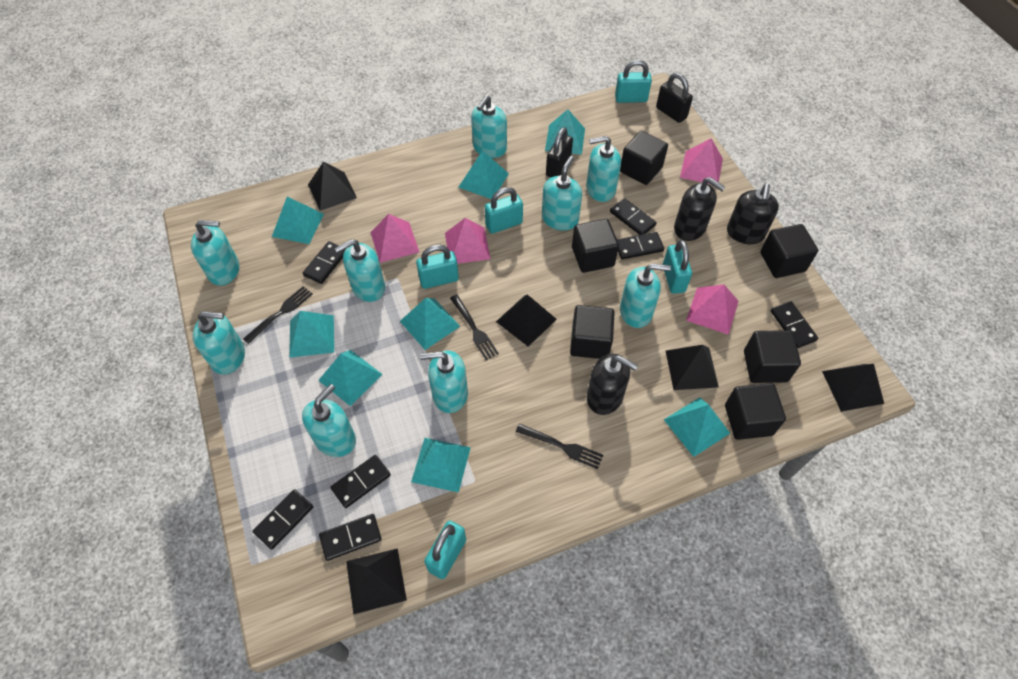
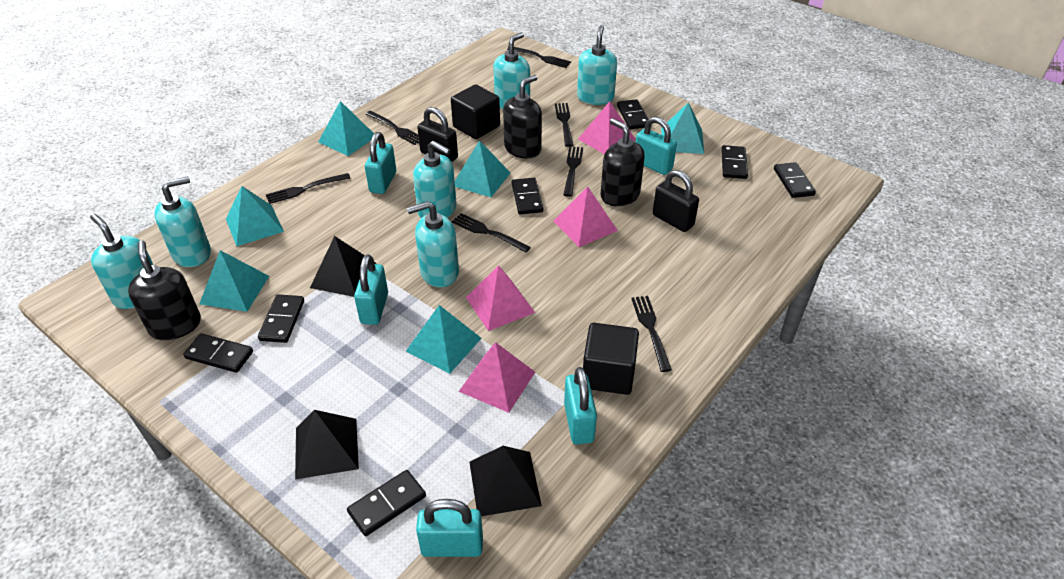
black cube: [570,305,615,359] [572,219,619,273] [620,131,668,185] [725,383,786,440] [744,330,801,383] [760,224,818,278] = 6 -> [451,84,500,139] [583,323,639,395] = 2
black fork: [243,286,313,344] [450,295,499,360] [516,424,603,469] = 3 -> [266,173,350,204] [366,111,419,145] [452,213,531,253] [507,47,571,68] [555,103,573,147] [563,146,583,197] [631,296,672,372] = 7
black pyramid: [308,162,357,211] [346,548,407,614] [496,294,557,347] [666,345,719,390] [822,364,884,412] = 5 -> [295,410,359,479] [310,236,377,297] [469,446,542,516] = 3
turquoise pyramid: [272,197,324,244] [289,311,334,358] [318,350,383,406] [400,298,460,350] [411,438,471,492] [459,151,509,199] [545,109,585,155] [664,397,730,457] = 8 -> [199,250,269,312] [226,186,284,246] [318,101,374,156] [406,305,481,374] [455,140,511,197] [661,102,704,154] = 6
turquoise soap dispenser: [191,220,239,286] [193,311,245,375] [302,384,356,457] [335,239,385,302] [420,350,468,413] [471,95,507,158] [542,156,582,231] [586,136,621,202] [620,263,671,328] = 9 -> [90,213,153,309] [154,176,211,267] [407,201,459,288] [413,141,457,218] [493,32,530,109] [577,25,617,105] = 6

